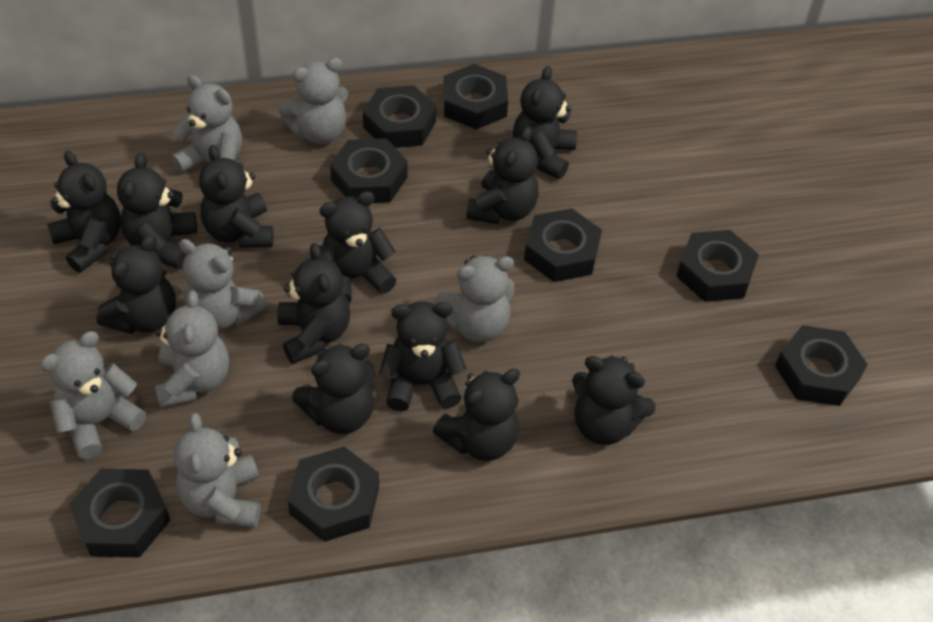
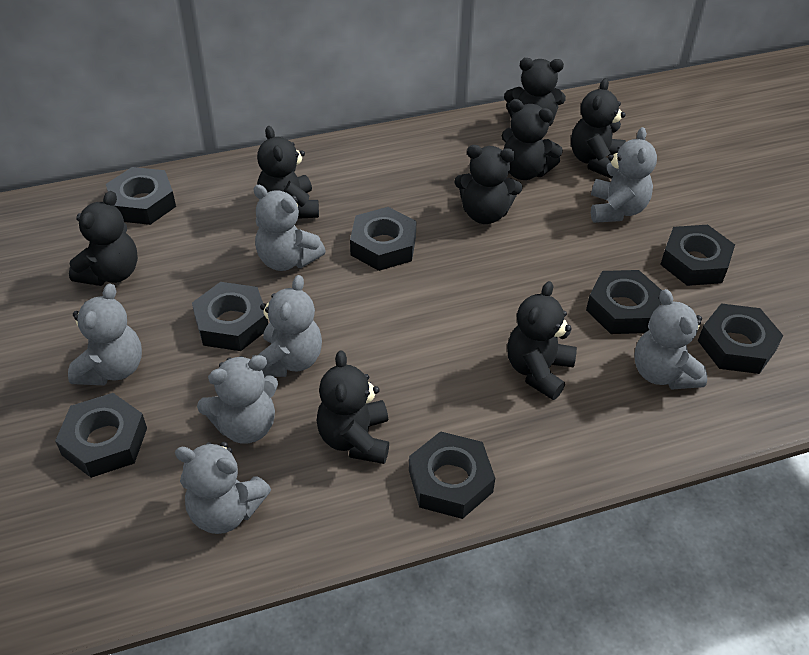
black teddy bear: [47,151,121,273] [96,235,176,334] [117,153,197,269] [199,145,273,248] [277,243,350,364] [292,344,375,434] [319,191,397,303] [379,301,467,411] [433,369,520,461] [466,126,539,224] [513,66,577,179] [572,355,656,445] = 12 -> [69,191,138,286] [257,126,319,219] [317,350,389,464] [455,145,522,224] [502,99,563,180] [504,58,566,126] [507,281,577,400] [571,78,626,179] = 8

